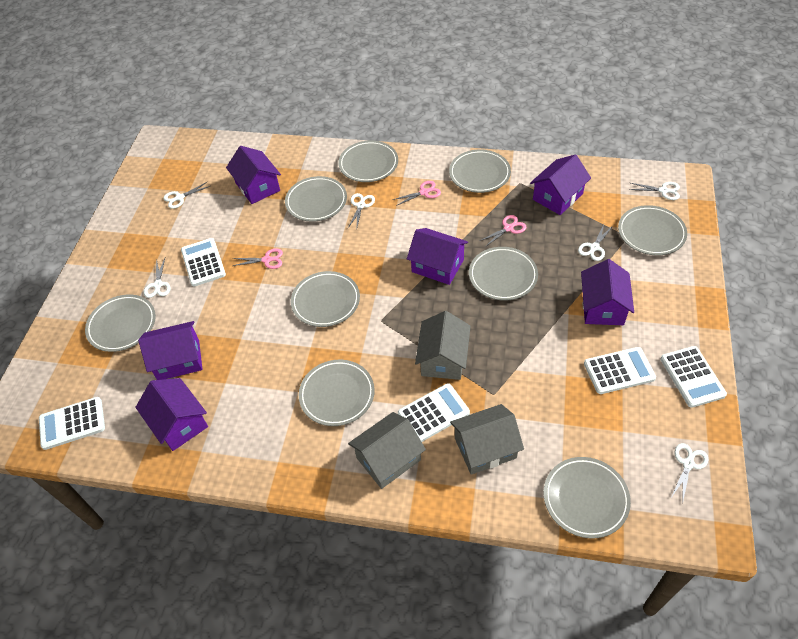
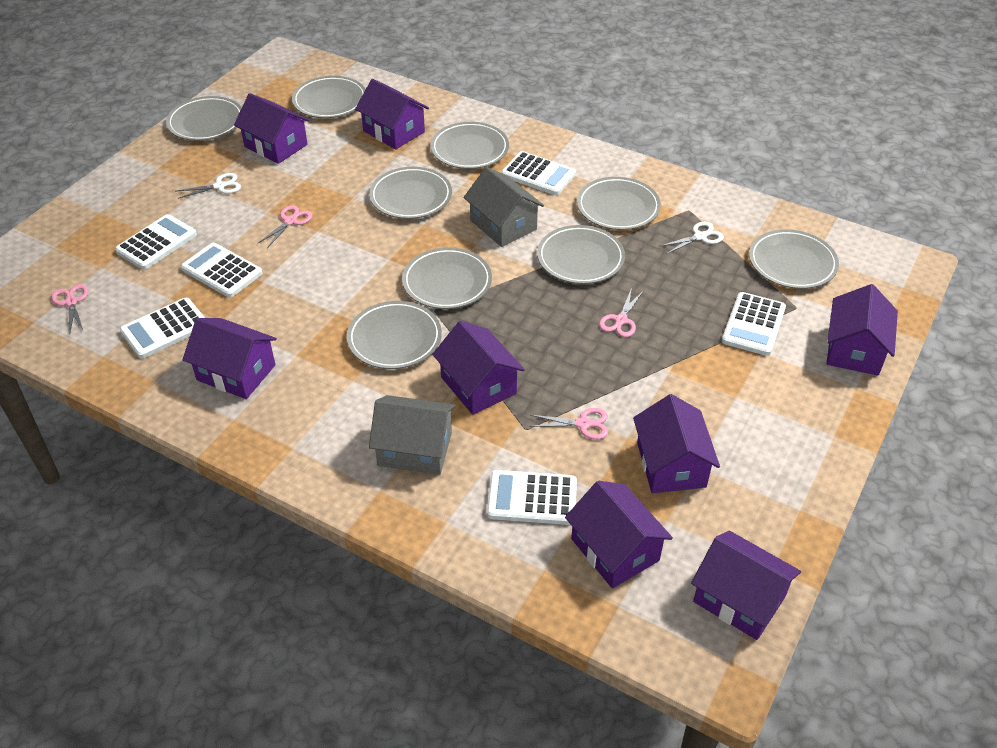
grey house: [348,412,426,489] [415,311,471,380] [450,404,524,475] = 3 -> [369,395,456,475] [463,167,544,247] = 2
pink scissors: [232,249,283,269] [392,181,441,206] [480,215,527,247] = 3 -> [51,284,88,332] [257,205,312,248] [529,408,608,440] [599,288,644,337] = 4
purple house: [135,378,208,451] [138,321,203,380] [226,146,281,204] [407,228,468,285] [530,154,591,215] [581,259,634,325] = 6 -> [183,318,277,399] [234,93,310,164] [355,79,429,149] [432,321,525,415] [565,481,673,588] [633,394,720,493] [691,531,801,640] [826,284,898,376] = 8
white calculator: [39,397,105,450] [181,238,226,287] [398,383,470,442] [584,347,656,394] [660,346,727,408] = 5 -> [115,214,197,270] [120,298,205,359] [181,243,262,298] [487,470,577,525] [501,151,576,195] [722,292,786,356] = 6
white scissors: [144,258,171,298] [164,181,210,209] [348,193,375,228] [578,224,613,261] [629,182,680,200] [672,443,708,504] = 6 -> [175,173,241,199] [661,222,724,254] = 2

